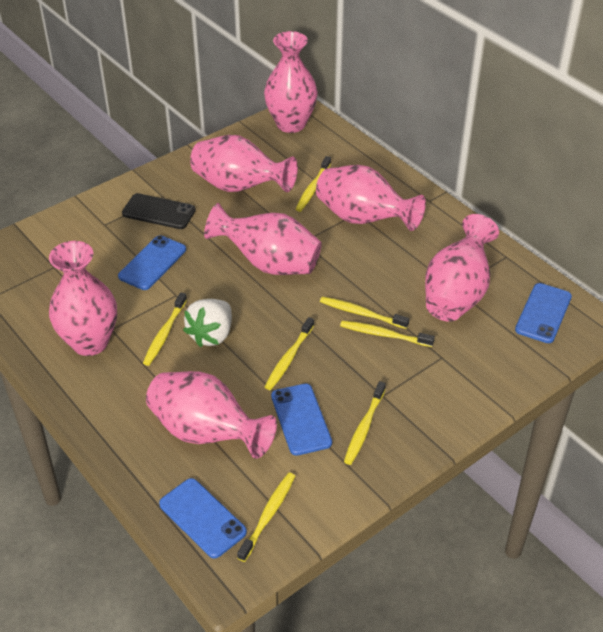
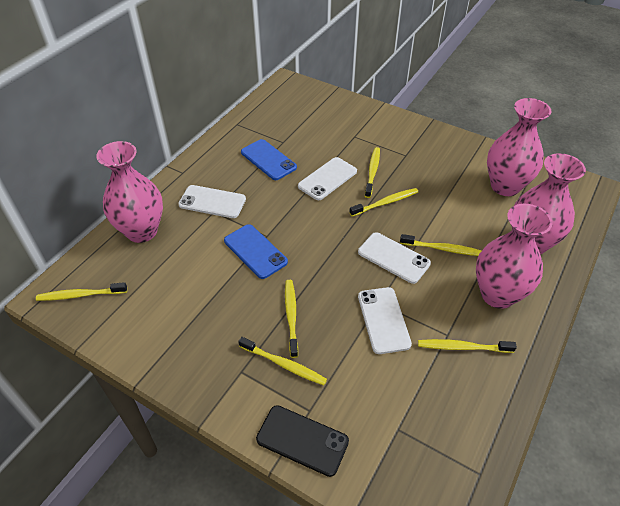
blue phone: [118,235,186,290] [159,478,247,558] [271,384,332,456] [515,283,572,343] = 4 -> [224,224,288,279] [241,139,297,180] = 2
pink vase: [49,241,117,356] [146,371,277,459] [190,135,298,192] [204,203,322,275] [264,31,318,133] [316,165,426,231] [425,214,499,322] = 7 -> [96,141,163,243] [476,204,552,309] [487,98,551,196] [512,153,586,255] = 4
white phone: none = 0 -> [178,185,246,218] [298,157,357,200] [358,232,431,284] [358,287,412,354] = 4
white strawberry: [183,299,232,347] = 1 -> none = 0

